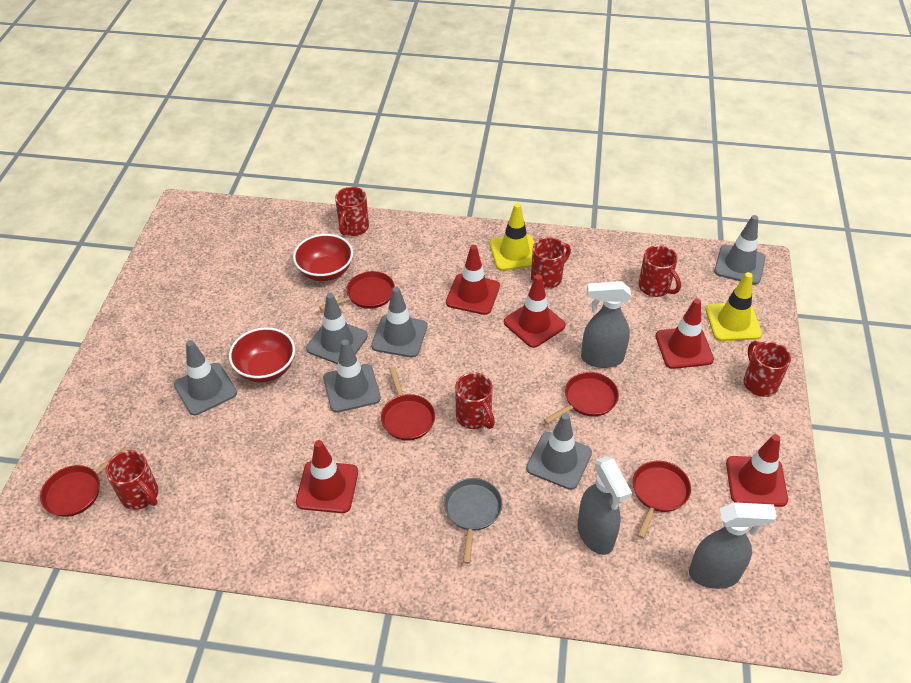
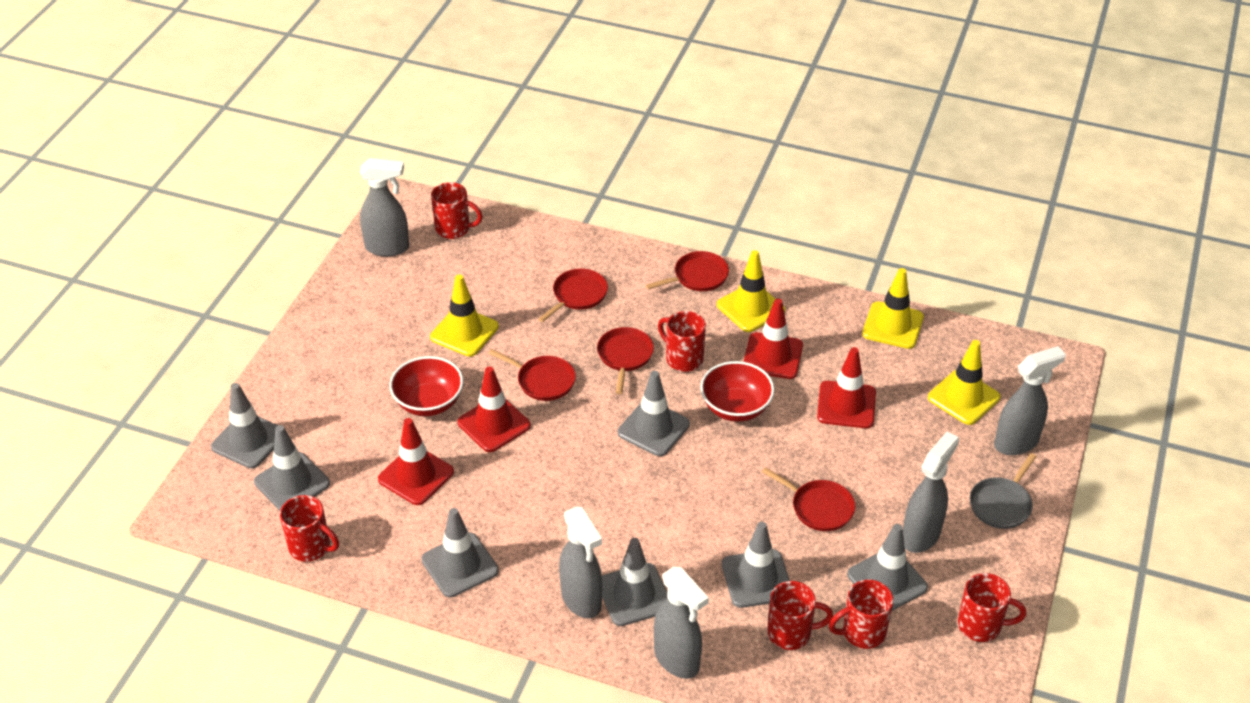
grey spray bottle: [577,456,632,555] [581,281,631,368] [689,502,777,589] = 3 -> [360,158,409,257] [559,506,602,618] [654,567,709,679] [903,431,959,553] [994,346,1066,455] = 5
grey traffic cone: [174,340,237,415] [306,293,368,364] [323,339,381,413] [371,287,427,357] [526,413,592,490] [714,215,766,285] = 6 -> [211,383,278,468] [254,425,330,511] [421,508,499,598] [602,538,668,626] [618,371,690,456] [722,522,790,608] [847,524,928,611] = 7
red traffic cone: [296,440,358,513] [446,245,500,315] [504,274,566,348] [655,298,714,369] [726,434,788,507] = 5 -> [378,418,454,505] [457,366,531,452] [744,299,803,379] [817,347,876,428] = 4
yellow traffic cone: [490,203,534,271] [706,272,762,341] = 2 -> [430,274,499,357] [717,250,785,332] [862,268,924,349] [928,340,1000,425] = 4

